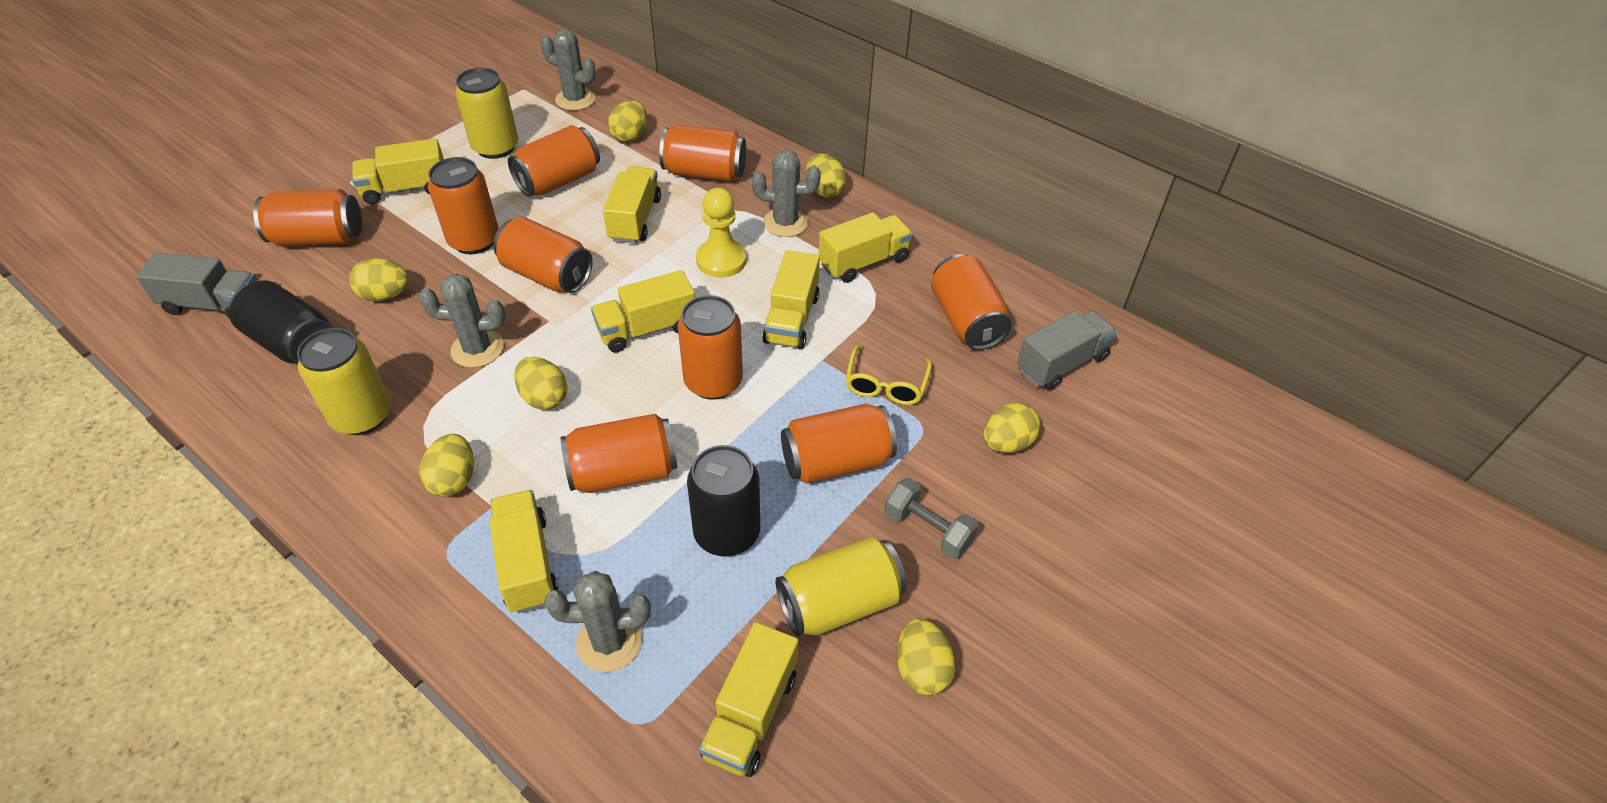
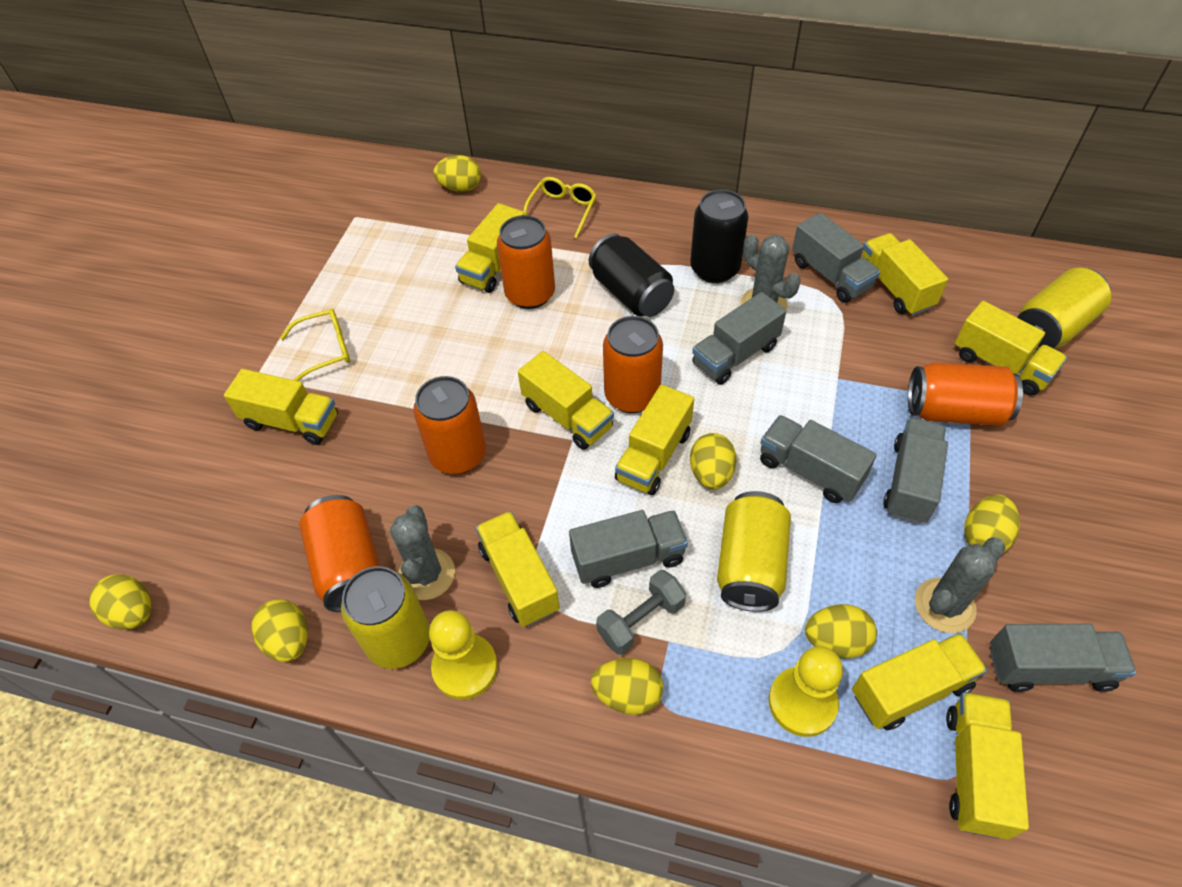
grey cactus: [419,274,506,368] [540,29,596,111] [544,571,651,672] [752,150,821,237] = 4 -> [390,505,455,600] [741,234,801,310] [915,537,1005,633] = 3
grey truck: [136,253,257,318] [1017,311,1117,390] = 2 -> [569,510,688,588] [692,292,786,385] [760,415,877,503] [792,213,880,303] [883,417,948,524] [990,624,1136,692] = 6
orange can: [253,189,362,246] [428,157,499,254] [493,217,593,293] [508,125,600,197] [561,414,677,493] [659,125,746,181] [678,295,743,400] [781,404,897,484] [931,254,1012,350] = 9 -> [299,495,380,612] [413,376,486,474] [497,215,555,309] [603,316,663,413] [908,362,1023,426] = 5
yellow glasses: [845,345,932,405] = 1 -> [280,309,350,381] [523,177,597,239] = 2
yellow pawn: [696,188,746,277] = 1 -> [429,610,498,700] [769,646,843,737] = 2
yellow truck: [352,138,444,204] [489,490,559,613] [591,270,695,353] [603,166,661,244] [699,622,799,777] [762,250,820,350] [819,212,913,283] = 7 -> [224,369,338,445] [455,203,525,293] [476,511,560,627] [518,351,614,450] [615,384,694,495] [852,633,987,730] [862,233,948,316] [946,692,1029,840] [955,301,1067,396] = 9

